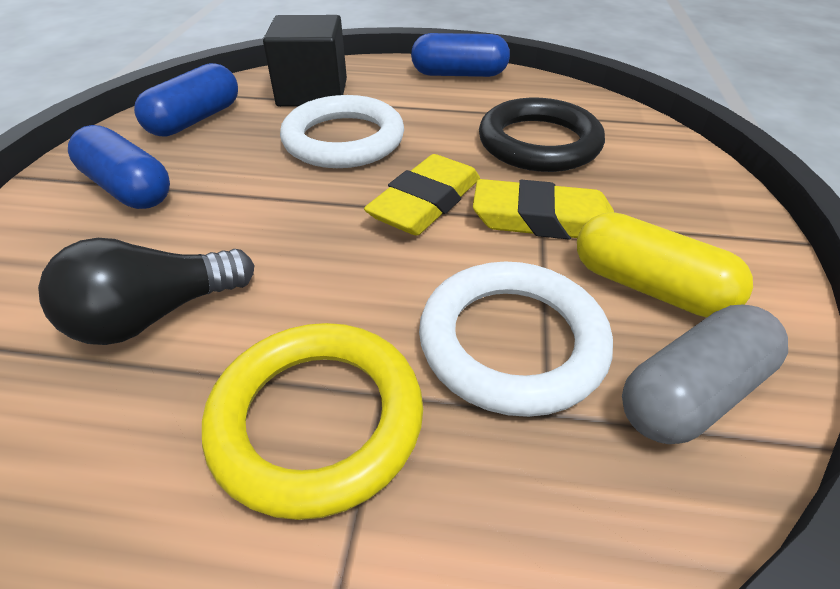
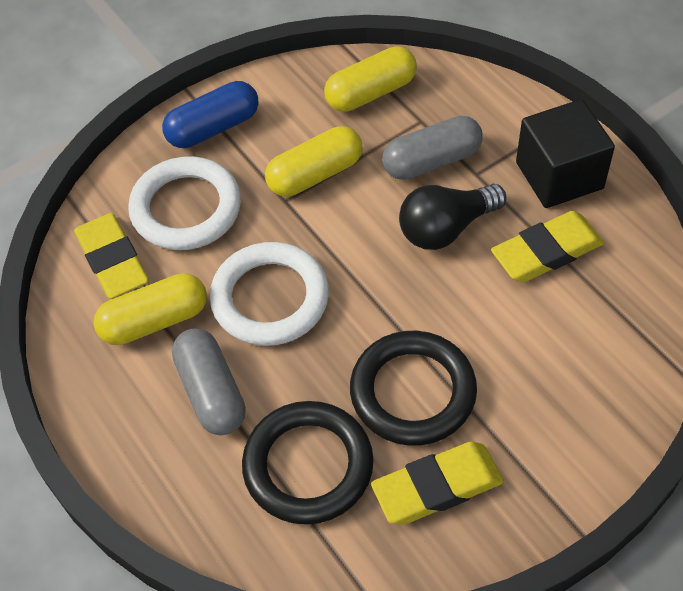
black ring: [479,98,605,172] = 1 -> [242,401,374,525] [350,331,477,446] = 2
blue capsule: [68,125,170,209] [134,63,238,137] [411,33,510,77] = 3 -> [162,81,259,148] = 1
grey capsule: [622,305,788,444] = 1 -> [172,328,246,435] [382,116,483,180] = 2
yellow capsule: [577,212,753,318] = 1 -> [93,273,207,345] [265,126,363,197] [324,46,417,112] = 3
yellow eraser: [364,154,480,236] [473,179,614,240] = 2 -> [74,213,149,299] [371,442,504,525] [491,211,604,282] = 3
yellow ring: [202,323,423,520] = 1 -> none = 0

